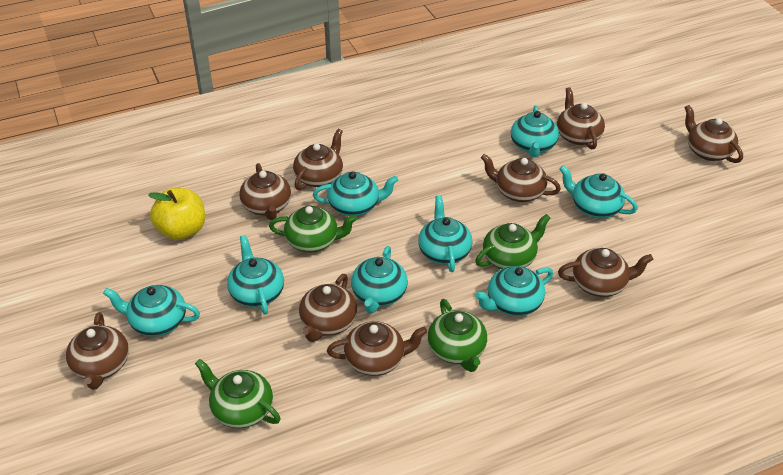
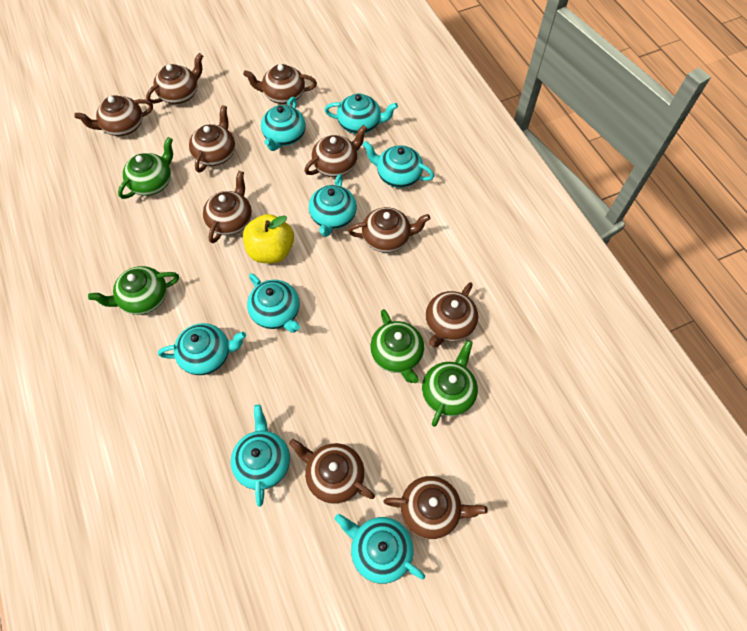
brown teapot: [66,312,129,390] [239,163,291,220] [293,129,343,190] [299,274,357,342] [327,321,427,376] [481,154,561,202] [557,87,605,150] [558,248,654,297] [684,105,743,163] = 9 -> [74,95,153,136] [146,53,203,104] [189,105,235,173] [203,171,252,243] [243,64,317,104] [289,439,375,504] [304,125,367,177] [348,207,430,253] [384,476,488,539] [426,282,478,347] = 10

